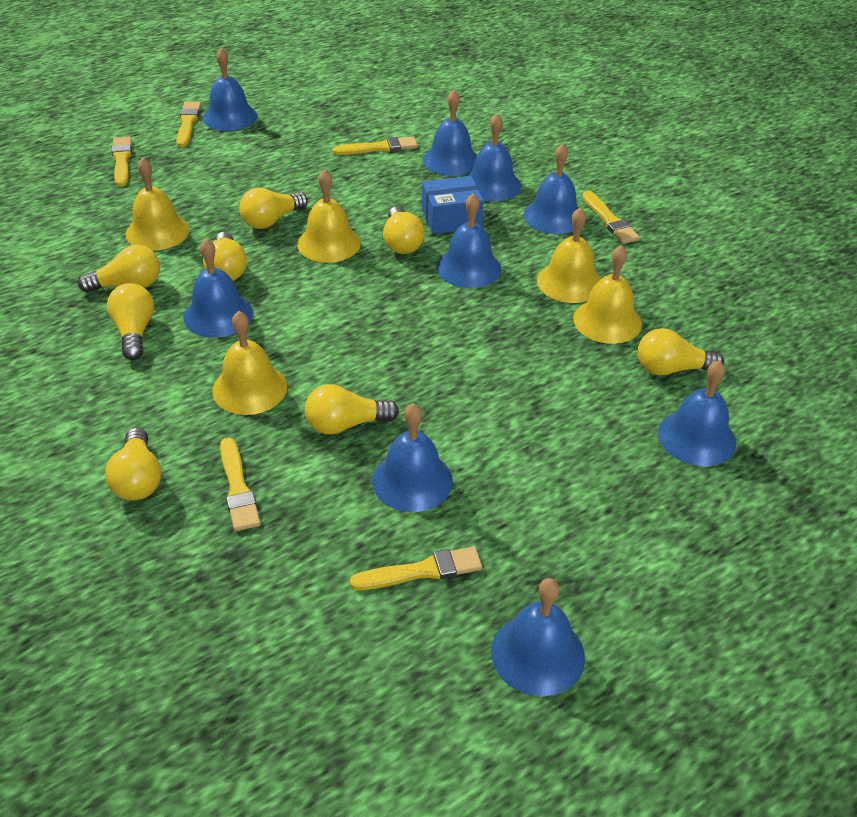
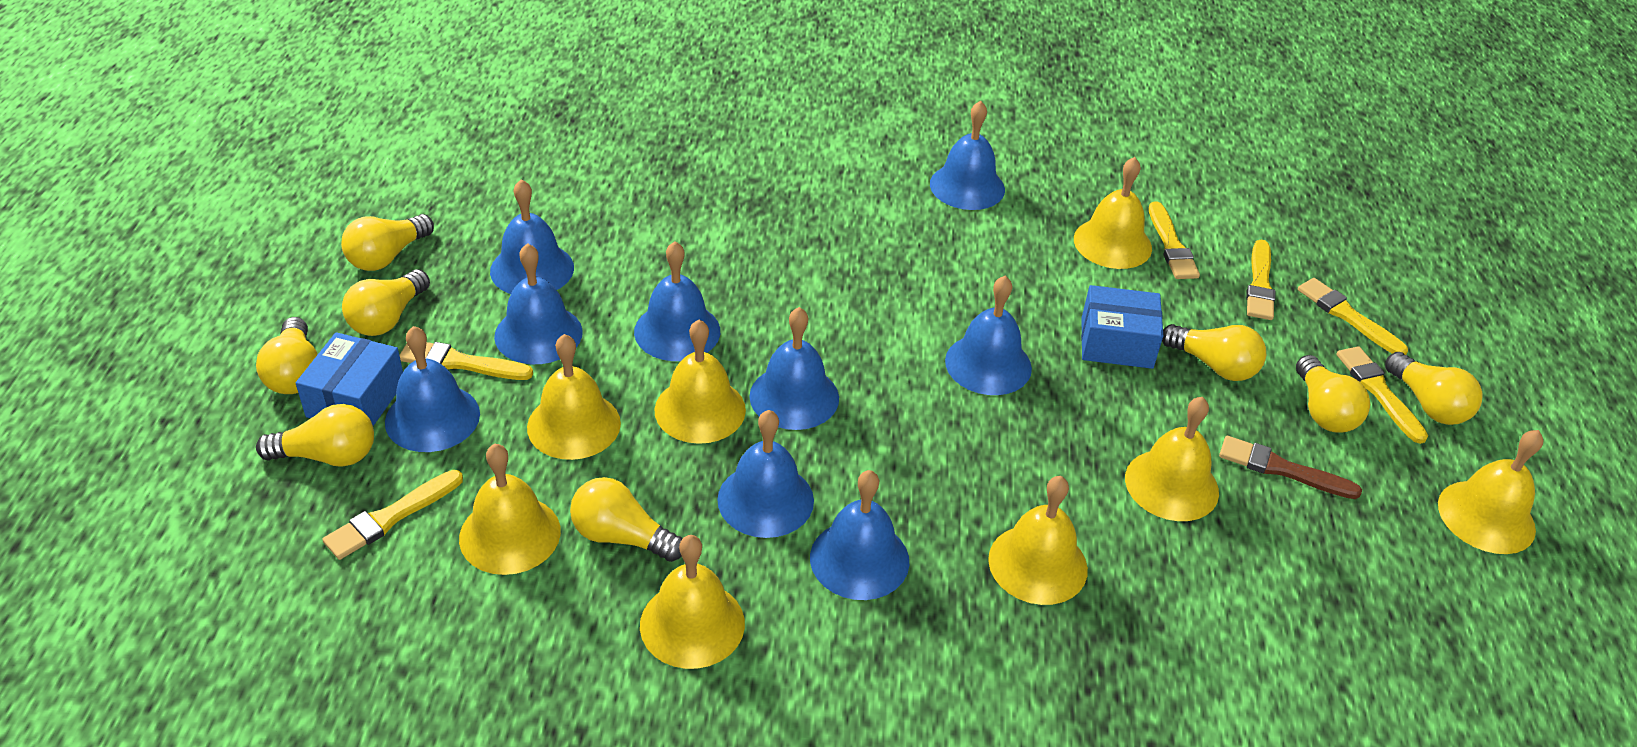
blue box: [422,176,484,234] = 1 -> [296,332,403,426] [1081,285,1163,369] = 2
brown brush: none = 0 -> [1219,436,1362,499] = 1
yellow bell: [125,157,190,250] [212,311,287,415] [297,169,361,263] [537,207,601,303] [573,245,642,344] = 5 -> [459,444,561,575] [527,334,621,460] [640,535,745,669] [654,320,746,444] [988,476,1088,605] [1074,157,1152,269] [1125,397,1219,521] [1438,430,1544,554] = 8

